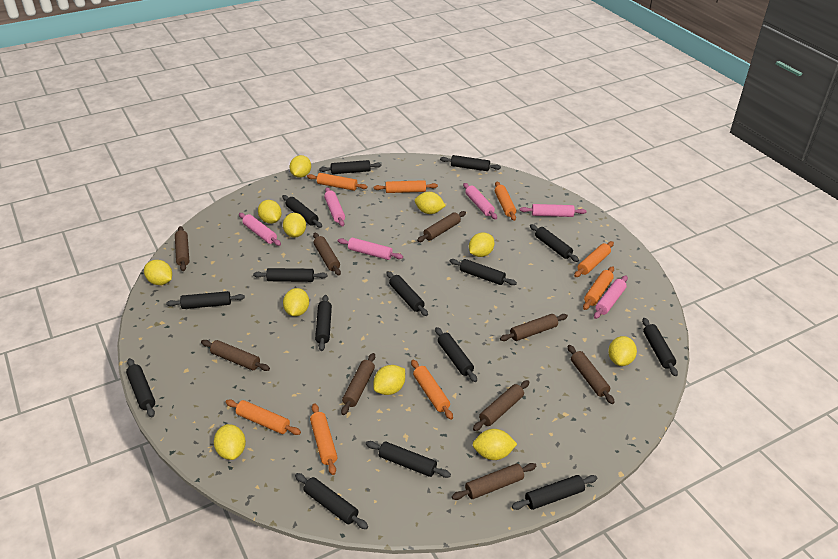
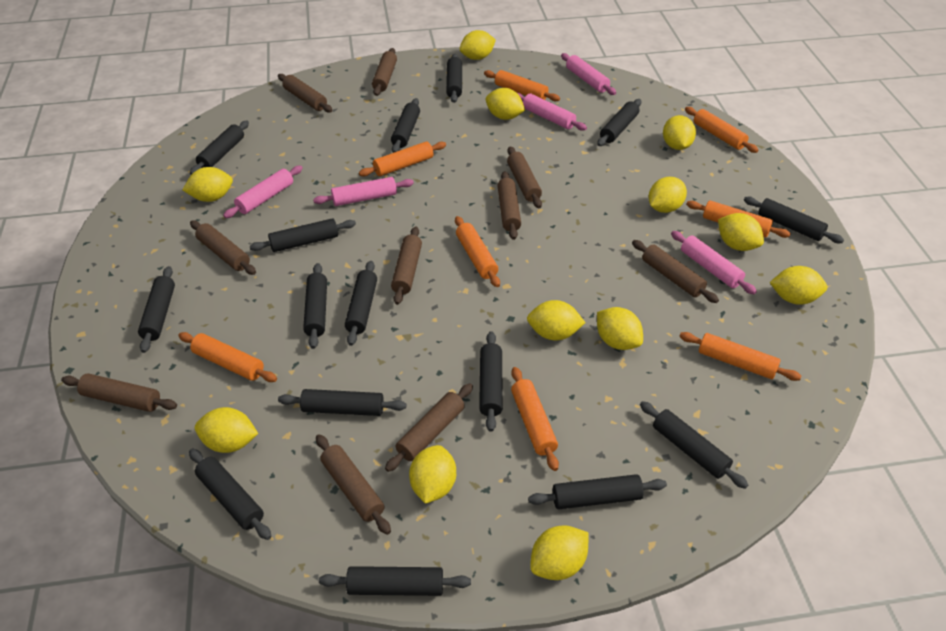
brown rolling pin: [175,226,189,271] [201,340,270,371] [313,233,341,276] [341,353,375,415] [417,211,466,242] [452,463,536,500] [473,380,530,431] [500,314,568,341] [568,345,615,404] = 9 -> [61,373,177,412] [190,220,256,275] [278,74,333,113] [316,434,391,535] [372,48,397,96] [385,383,473,472] [391,227,422,305] [497,171,521,240] [507,147,542,208] [632,240,719,303] = 10
pink rolling pin: [239,213,281,246] [324,187,345,226] [338,238,403,260] [463,183,497,219] [520,204,586,217] [594,276,628,319] = 6 -> [223,166,303,218] [313,177,414,206] [518,93,587,131] [561,53,616,95] [671,231,757,294] = 5
yellow lemon: [144,260,172,285] [214,424,246,460] [258,200,282,224] [283,213,306,238] [283,288,309,316] [290,155,311,178] [373,365,405,395] [415,192,446,214] [469,233,494,257] [473,429,517,460] [608,336,637,366] = 11 -> [183,167,233,202] [195,407,258,453] [409,445,456,504] [459,30,496,60] [486,88,525,120] [527,300,586,340] [530,525,589,580] [597,307,643,350] [649,177,687,213] [663,115,696,150] [718,213,764,251] [770,266,827,305] = 12

